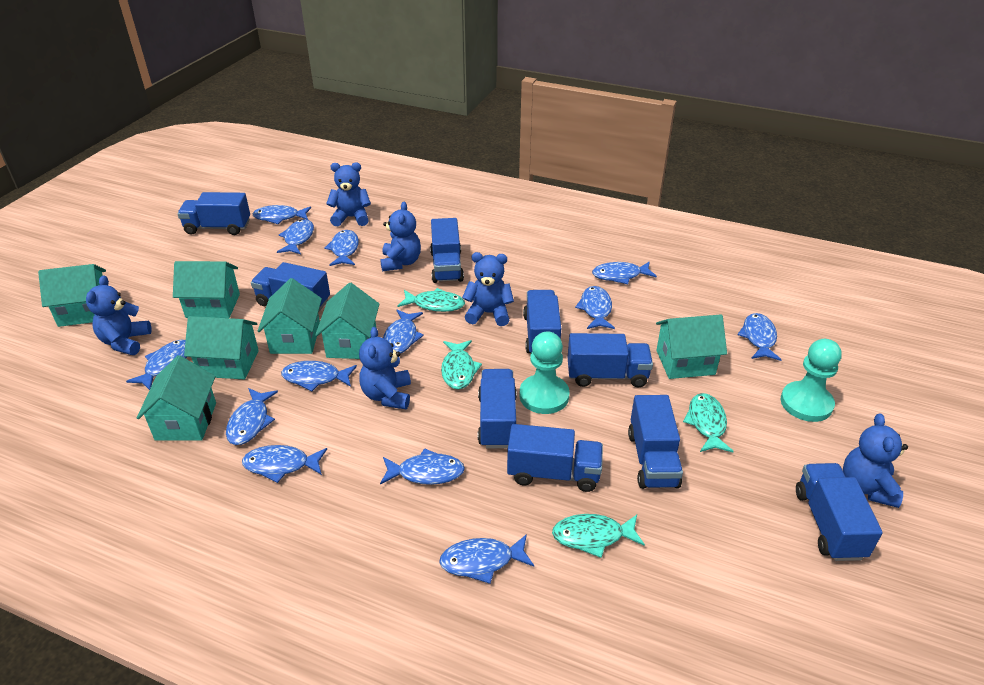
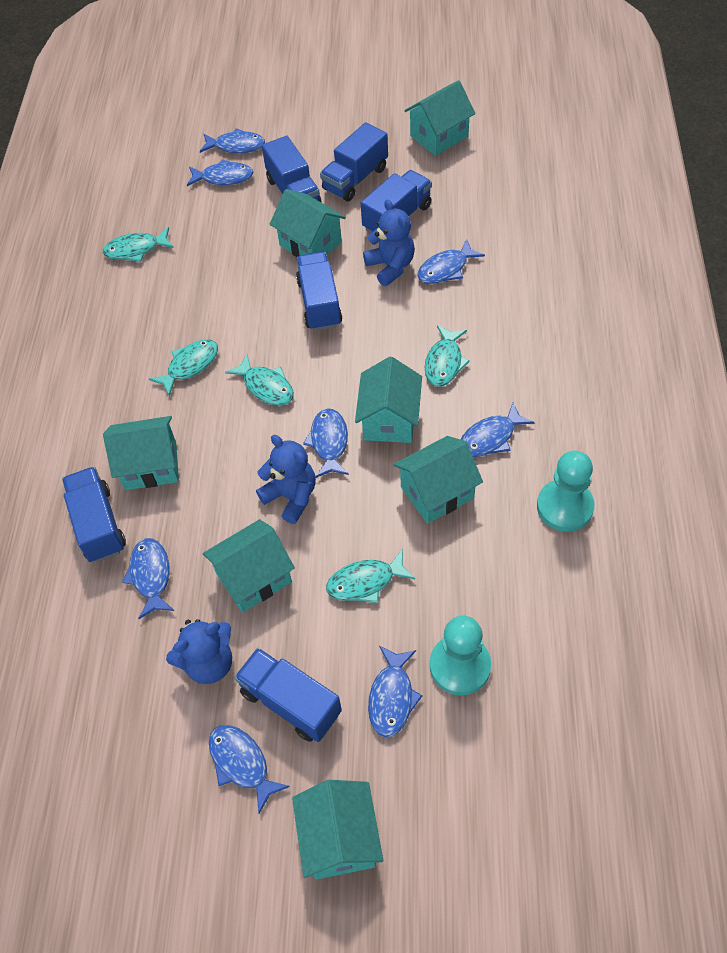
blue fish: [126,339,187,390] [226,388,278,445] [242,445,327,483] [253,205,311,224] [277,219,314,254] [281,361,357,391] [324,230,359,266] [380,448,465,485] [383,310,424,353] [439,534,534,584] [575,286,615,329] [592,262,657,284] [738,313,782,361] = 13 -> [122,538,174,619] [187,159,253,186] [200,128,265,153] [209,725,290,814] [303,408,349,478] [368,646,423,737] [418,239,485,284] [461,402,535,457] = 8
blue teddy bear: [86,276,152,355] [326,162,371,226] [359,327,411,409] [380,202,421,271] [462,252,514,326] [843,413,908,508] = 6 -> [166,619,232,684] [256,435,316,524] [363,200,415,286] = 3
blue truck: [177,192,250,235] [251,262,330,312] [430,218,464,283] [478,369,517,448] [507,424,603,492] [523,290,561,353] [568,333,653,388] [628,395,683,489] [796,463,883,561] = 9 -> [62,467,126,562] [234,648,342,742] [262,136,322,203] [296,252,342,331] [320,122,388,201] [361,170,432,233] = 6
turquoise fish: [398,288,465,312] [441,340,482,389] [552,514,645,558] [683,393,734,452] = 4 -> [103,227,174,262] [149,339,218,396] [225,354,294,406] [326,549,415,603] [425,325,470,387] = 5

